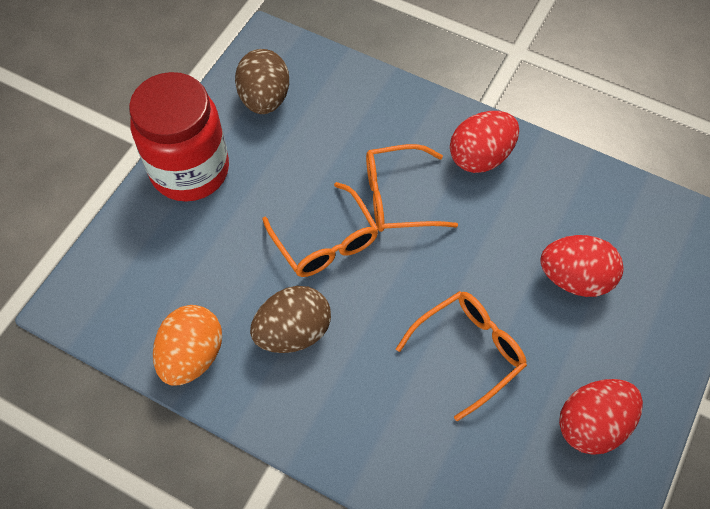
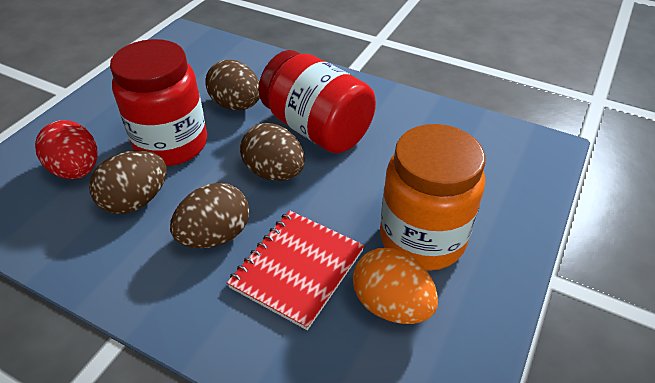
brown egg: [235,49,289,114] [250,286,331,353] = 2 -> [89,150,167,214] [170,183,250,248] [205,60,260,110] [240,123,305,181] = 4
orange glasses: [262,182,379,277] [366,144,458,232] [396,291,527,421] = 3 -> none = 0
orange jar: none = 0 -> [380,124,485,271] = 1
red egg: [450,111,519,173] [540,235,623,297] [559,379,643,455] = 3 -> [35,120,98,179] = 1
red jar: [129,72,229,202] = 1 -> [110,39,207,166] [258,50,376,153] = 2
red notebook: none = 0 -> [227,210,364,330] = 1

